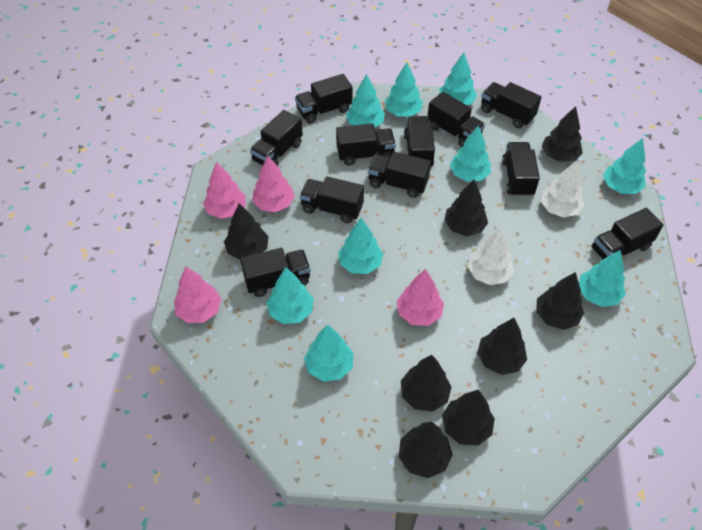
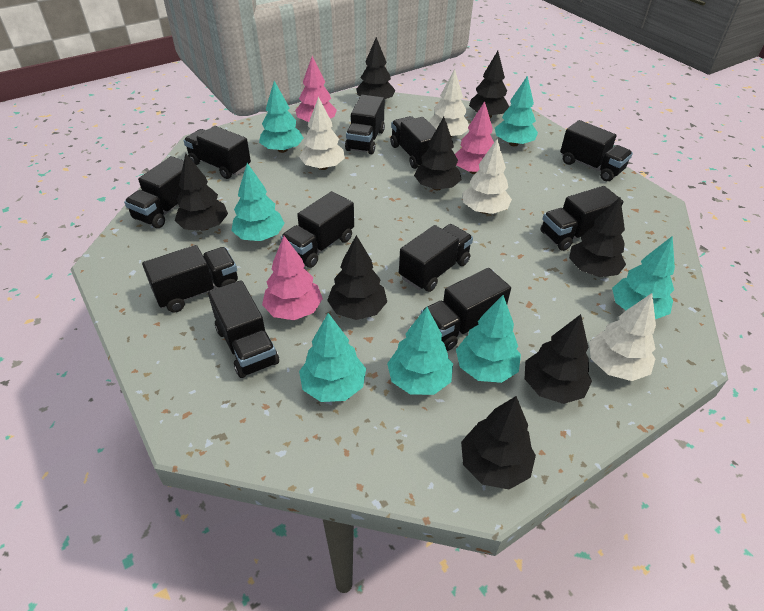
pink tree: [174,267,221,323] [203,162,246,219] [252,156,295,212] [397,269,444,326] = 4 -> [262,236,323,320] [295,56,337,122] [455,101,494,174] = 3
turquoise tree: [267,267,314,324] [304,324,353,382] [338,217,383,274] [346,74,385,127] [385,63,423,117] [439,53,477,105] [450,125,491,182] [579,250,626,307] [603,138,646,194] = 9 -> [231,163,285,241] [259,81,304,153] [299,313,366,402] [387,307,453,395] [456,295,521,383] [495,76,538,146] [612,236,675,319] = 7
white tree: [468,228,514,285] [541,161,584,218] = 2 -> [299,97,345,170] [429,69,469,138] [462,139,512,214] [589,293,656,381] = 4

